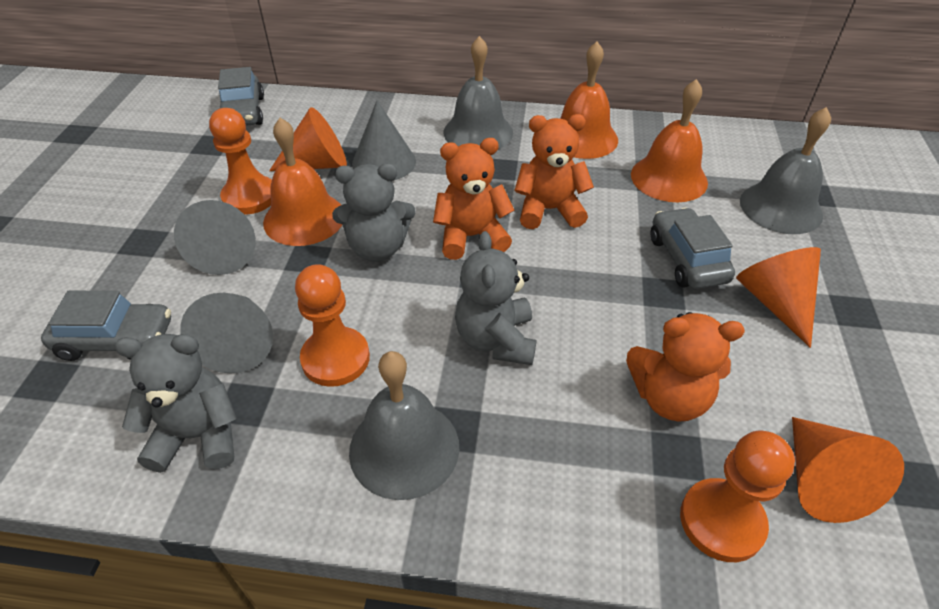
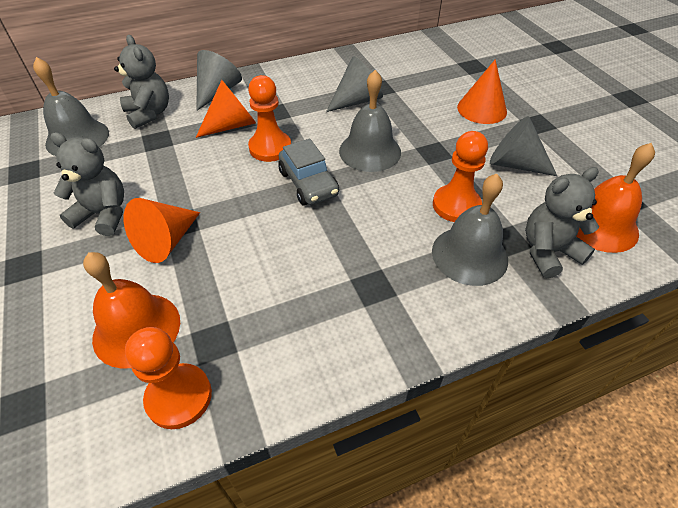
grey car: [41,291,171,361] [218,67,264,126] [650,208,735,289] = 3 -> [278,139,339,206] = 1
orange bell: [263,118,342,246] [560,42,618,159] [631,79,708,202] = 3 -> [83,252,180,369] [576,143,655,253] = 2
orange teddy bear: [433,138,514,260] [514,114,594,229] [626,312,745,422] = 3 -> none = 0

